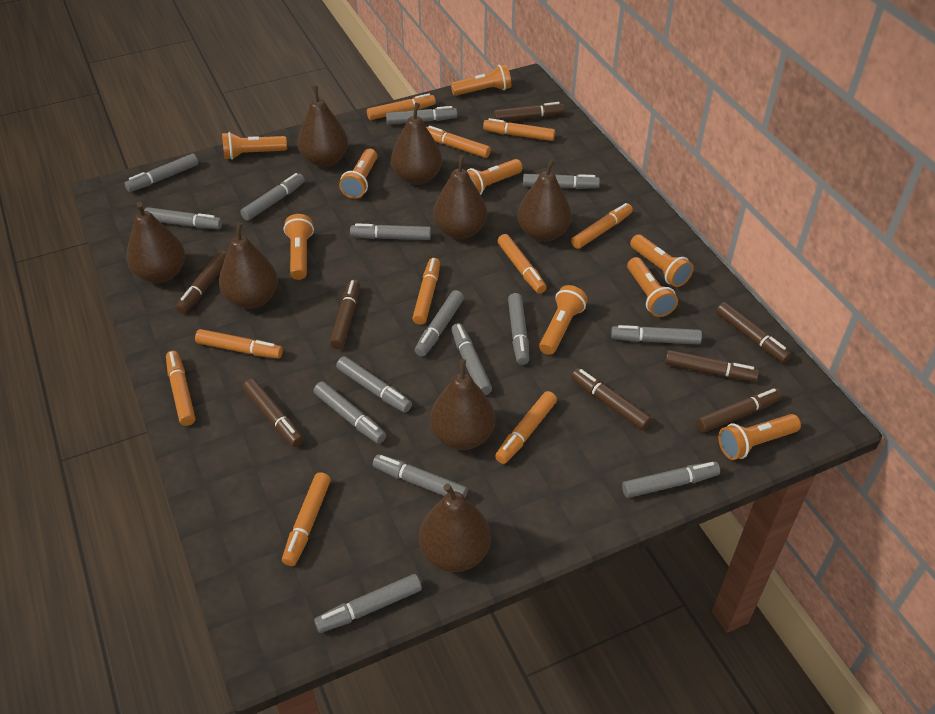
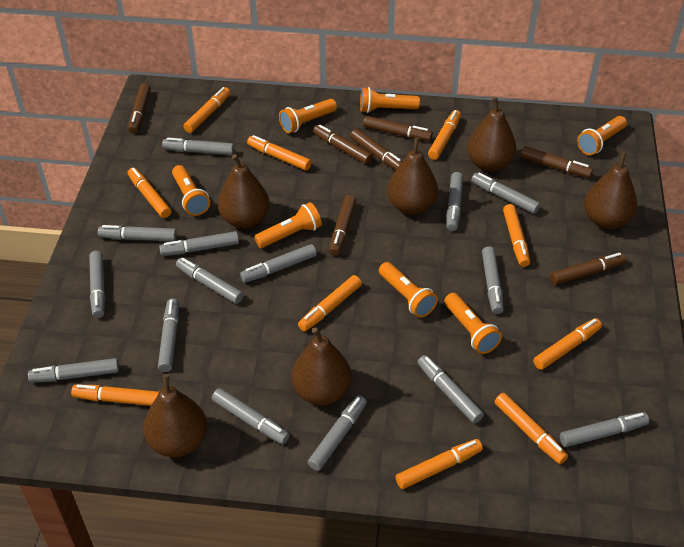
brown marker: [176,250,227,314] [243,379,304,447] [330,280,360,349] [494,102,564,121] [571,368,652,430] [665,350,759,382] [696,388,782,433] [716,302,791,363] = 8 -> [128,83,151,134] [313,124,373,164] [329,195,356,256] [350,129,402,170] [363,116,433,141] [521,146,593,178] [550,253,626,285] = 7
brown pear: [126,202,185,283] [219,222,278,309] [298,86,348,167] [391,103,442,185] [419,483,491,572] [430,359,495,450] [433,155,487,239] [517,158,572,242] = 8 -> [143,374,207,457] [218,154,270,228] [291,327,352,405] [387,138,438,215] [467,97,516,172] [584,152,637,229] = 6
orange flashlight: [222,132,287,160] [284,214,314,280] [339,149,377,199] [451,64,511,96] [467,159,523,195] [539,285,588,355] [627,257,678,317] [630,235,694,287] [718,414,801,460] = 9 -> [172,165,210,216] [254,202,322,248] [279,99,337,133] [360,87,420,113] [379,262,438,318] [444,293,502,354] [577,116,627,155] = 7

